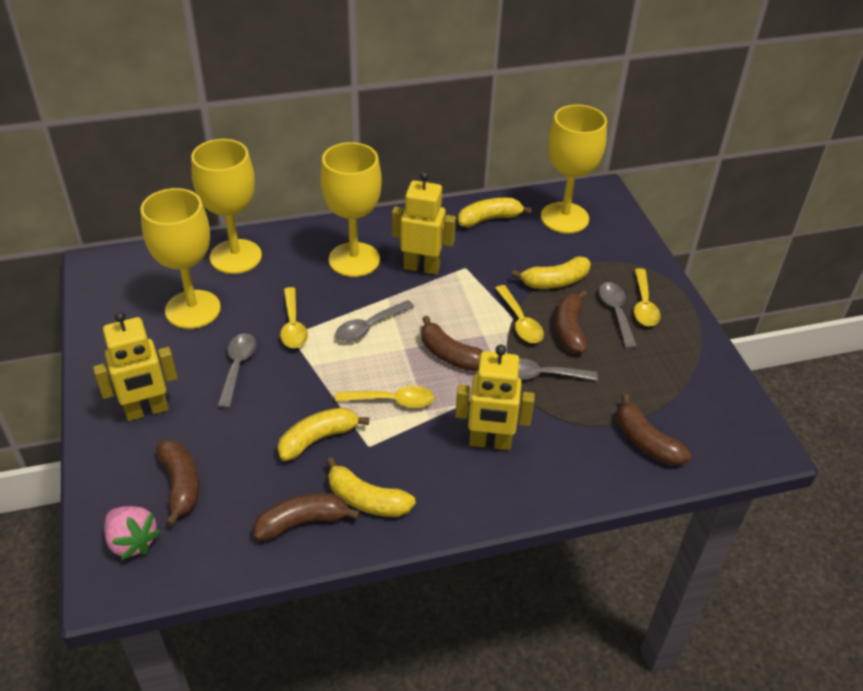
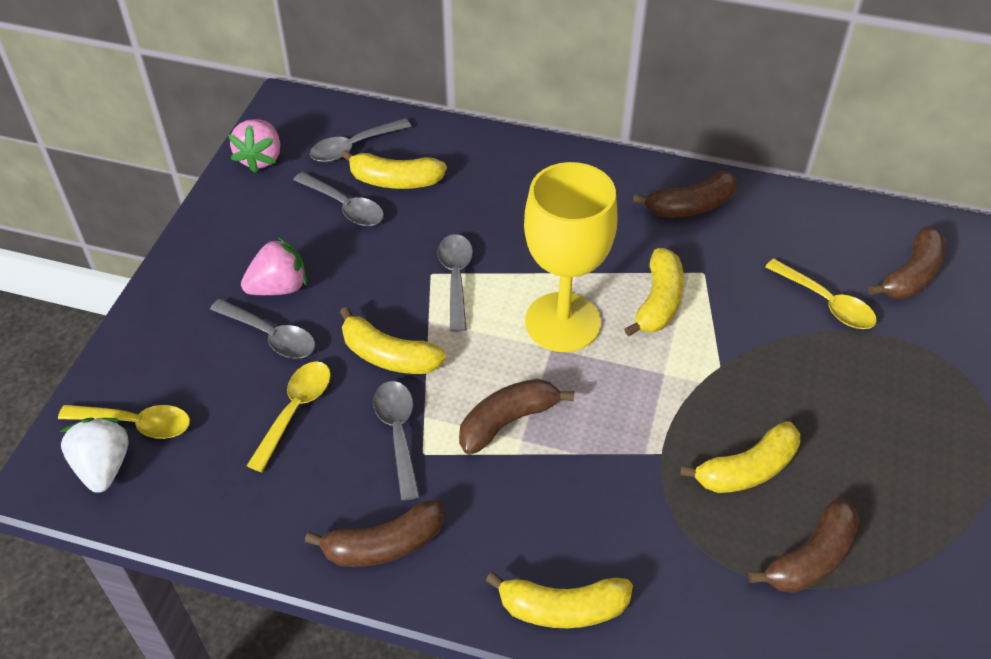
grey spoon: [217,333,256,408] [335,300,414,342] [518,358,598,381] [599,282,637,349] = 4 -> [210,299,315,358] [293,172,384,226] [310,118,411,162] [373,381,420,500] [437,234,473,332] = 5
pink strawberry: [104,506,161,560] = 1 -> [228,119,280,173] [241,237,307,295] = 2
white strawberry: none = 0 -> [59,418,129,493] = 1
yellow banana: [278,408,369,461] [326,457,416,517] [458,198,532,227] [512,256,591,289] = 4 -> [340,307,446,374] [341,150,447,189] [486,572,633,628] [624,248,684,336] [680,421,800,493] = 5
yellow goblet: [141,188,221,329] [191,139,262,274] [320,142,382,277] [541,105,607,234] = 4 -> [524,162,617,352] = 1
yellow robot: [93,311,177,421] [392,171,456,275] [455,345,535,450] = 3 -> none = 0
yellow spoon: [280,287,308,348] [335,386,435,408] [495,285,544,343] [634,268,660,326] = 4 -> [58,405,190,439] [247,361,331,472] [765,259,877,329] = 3

